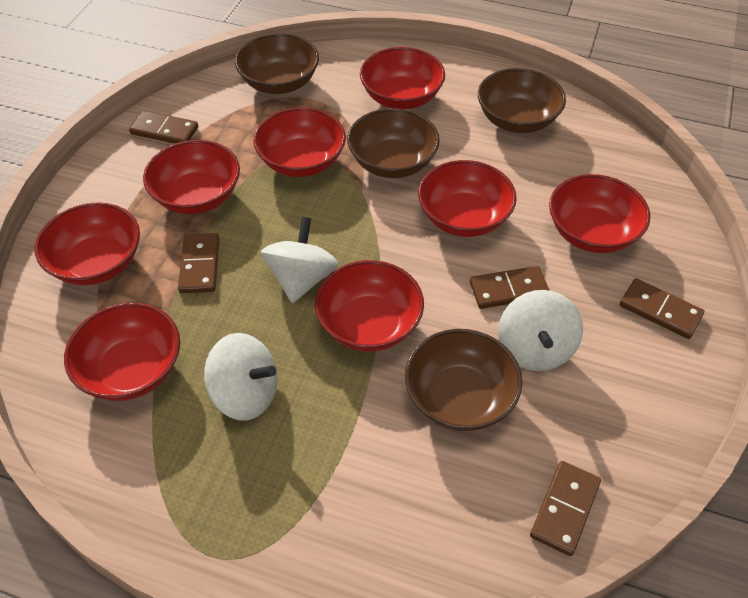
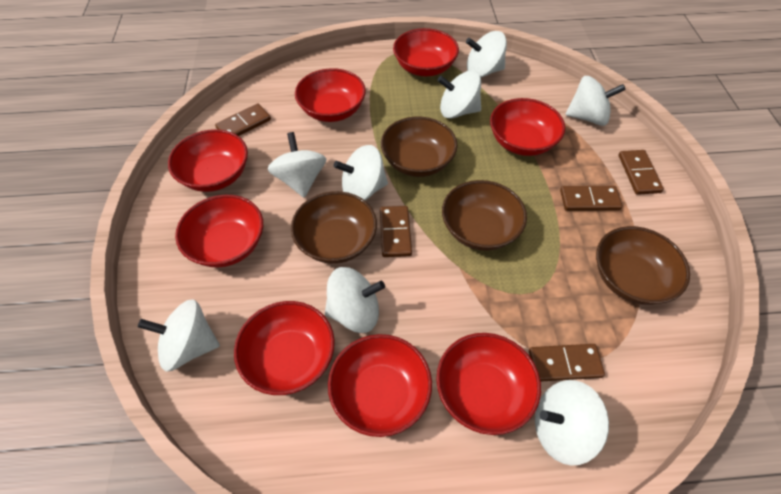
white spinning top: [204,333,277,421] [261,217,339,303] [498,290,583,371] = 3 -> [138,299,220,372] [267,132,326,198] [325,267,385,333] [333,145,388,200] [437,70,481,119] [466,31,507,77] [535,380,609,466] [565,76,626,126] = 8

